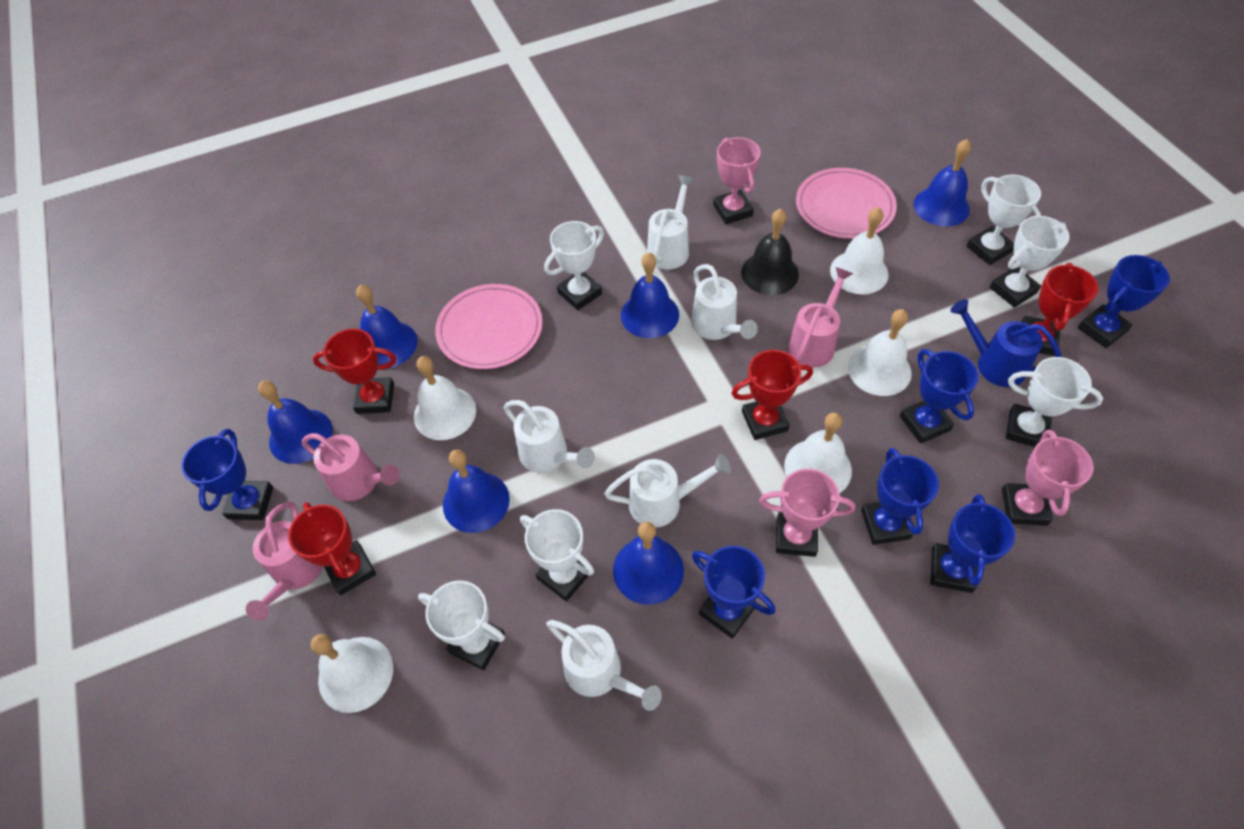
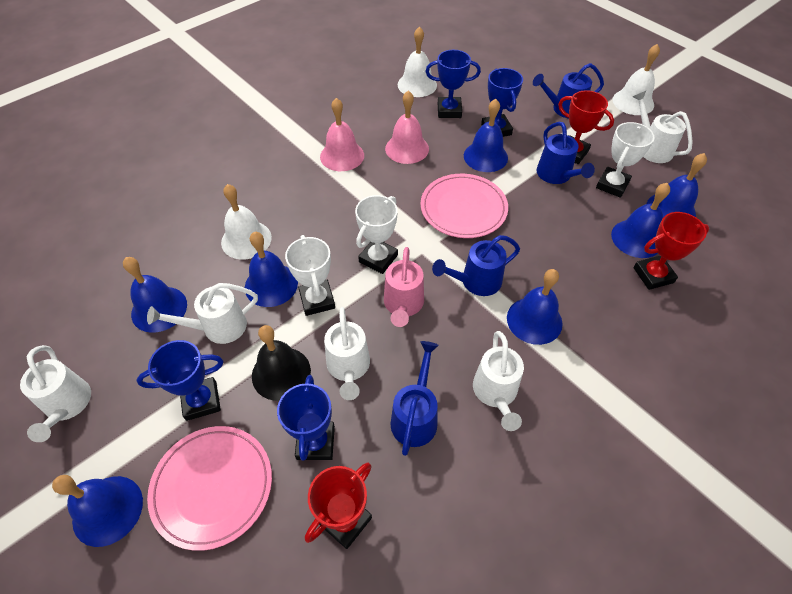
blue bell: [258,381,333,464] [356,285,418,369] [443,449,510,533] [613,522,684,605] [621,252,679,338] [913,139,971,226] = 6 -> [52,475,143,547] [123,257,187,333] [245,232,298,307] [464,99,508,172] [507,269,563,345] [611,183,670,258] [647,153,707,217] = 7
blue trophy: [181,429,273,520] [692,546,775,639] [861,448,939,545] [900,349,979,444] [930,494,1015,593] [1077,255,1170,348] = 6 -> [137,340,223,421] [277,375,335,461] [426,50,481,118] [481,68,523,137] = 4
blue watering can: [950,299,1062,387] = 1 -> [391,341,439,456] [432,235,520,296] [533,63,604,118] [537,122,595,184] = 4
pink bell: none = 0 -> [320,98,364,171] [385,91,429,164] = 2
pink trophy: [713,137,761,224] [759,469,855,557] [1002,429,1094,526] = 3 -> none = 0
pink watering can: [246,502,323,621] [302,433,400,501] [788,267,853,368] = 3 -> [384,247,424,327] = 1
red trophy: [288,502,376,595] [313,329,396,414] [731,350,813,440] [1021,263,1099,356] = 4 -> [305,463,372,549] [558,90,614,164] [633,212,709,290] = 3
white bell: [310,634,393,713] [414,356,476,440] [784,412,852,493] [830,207,888,294] [848,309,912,396] = 5 -> [221,184,272,260] [398,27,437,97] [613,44,660,115] = 3
white trophy: [418,580,505,670] [520,509,594,602] [544,221,604,310] [967,175,1041,265] [989,216,1070,308] [1005,357,1103,447] = 6 -> [285,235,335,316] [355,195,398,274] [596,122,654,198] = 3

